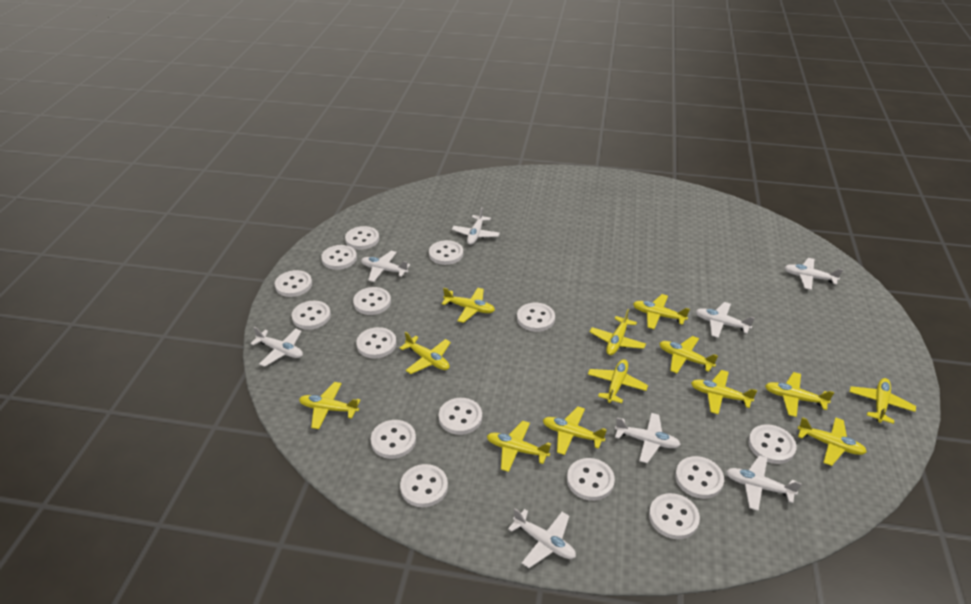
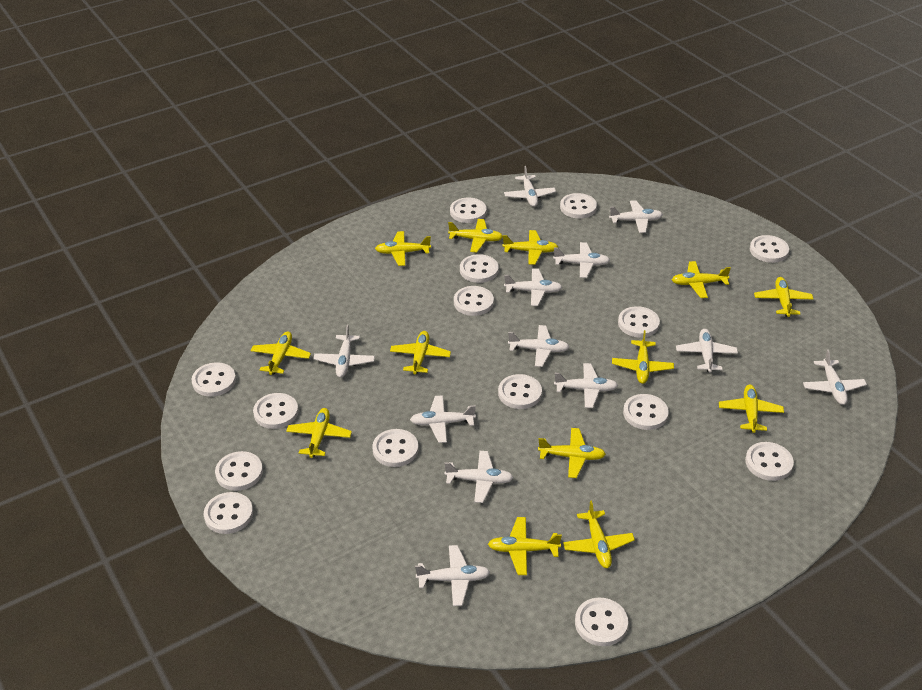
white plane: [250,327,303,367] [361,251,410,282] [452,207,500,245] [508,508,576,568] [615,413,681,463] [696,302,755,338] [726,455,802,511] [784,258,843,290] = 8 -> [313,325,375,378] [410,395,476,443] [415,545,490,606] [444,451,514,503] [504,166,556,207] [504,269,562,306] [508,325,569,367] [553,242,610,278] [554,363,618,408] [609,200,663,233] [676,329,738,373] [803,350,867,405] = 12

